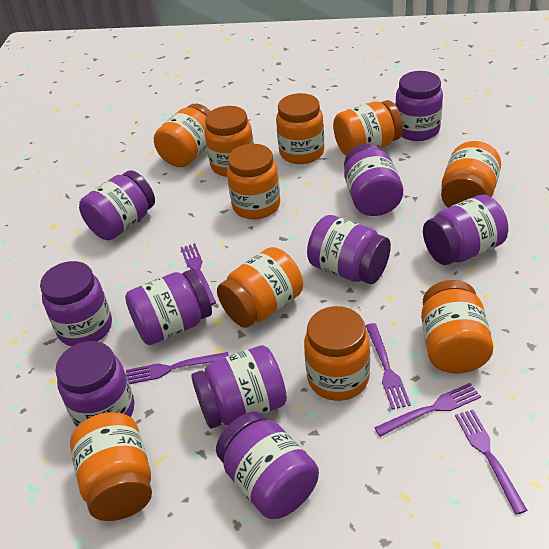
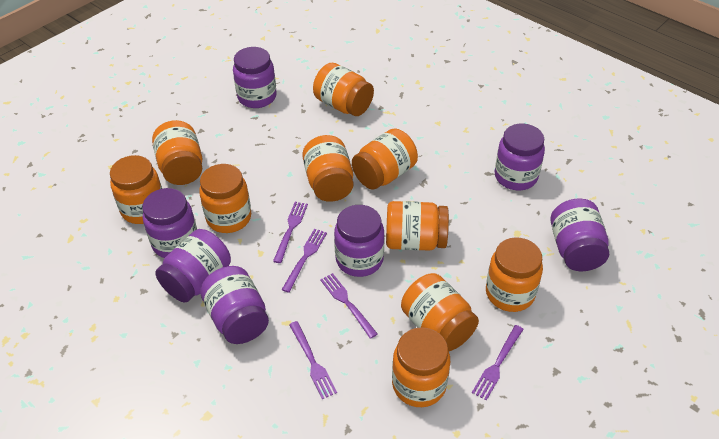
purple jar: [40,261,112,346] [55,341,134,427] [79,170,155,240] [125,269,212,345] [191,345,287,429] [216,412,319,519] [307,215,391,284] [344,144,403,216] [395,71,443,141] [423,195,508,265] = 10 -> [142,188,197,258] [155,229,231,303] [200,266,269,344] [233,47,277,108] [334,205,384,277] [494,124,545,190] [550,199,609,271] = 7

